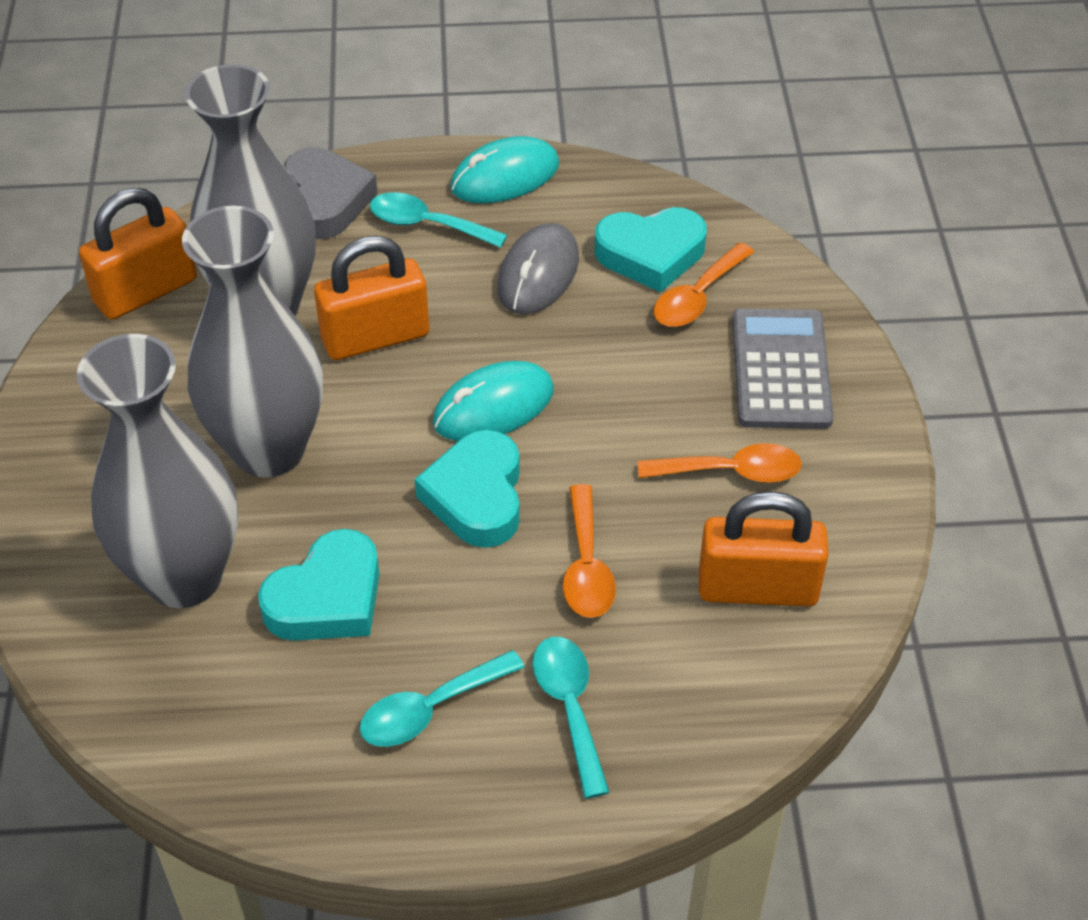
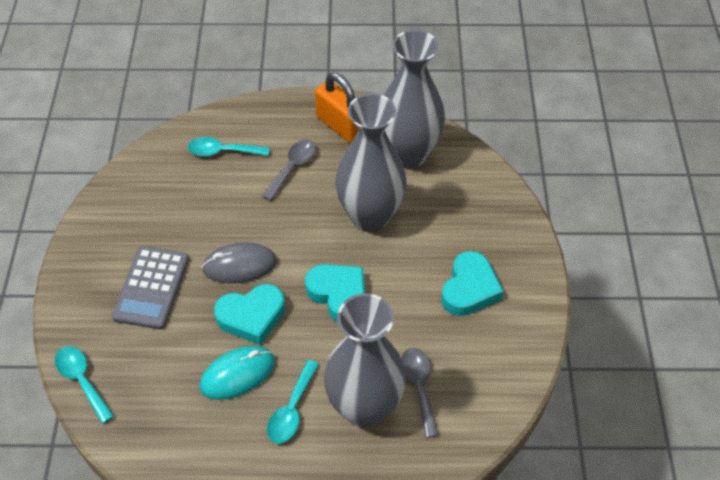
grey heart: [284,147,378,239] = 1 -> none = 0
grey spoon: none = 0 -> [262,140,316,201] [401,348,439,438] = 2
orange padlock: [79,188,197,320] [314,236,429,360] [699,491,829,607] = 3 -> [315,72,359,144] = 1
orange spoon: [563,484,616,618] [638,443,802,483] [654,243,754,327] = 3 -> none = 0
turquoise mouse: [433,361,554,441] [450,136,559,203] = 2 -> [200,346,275,400] = 1

